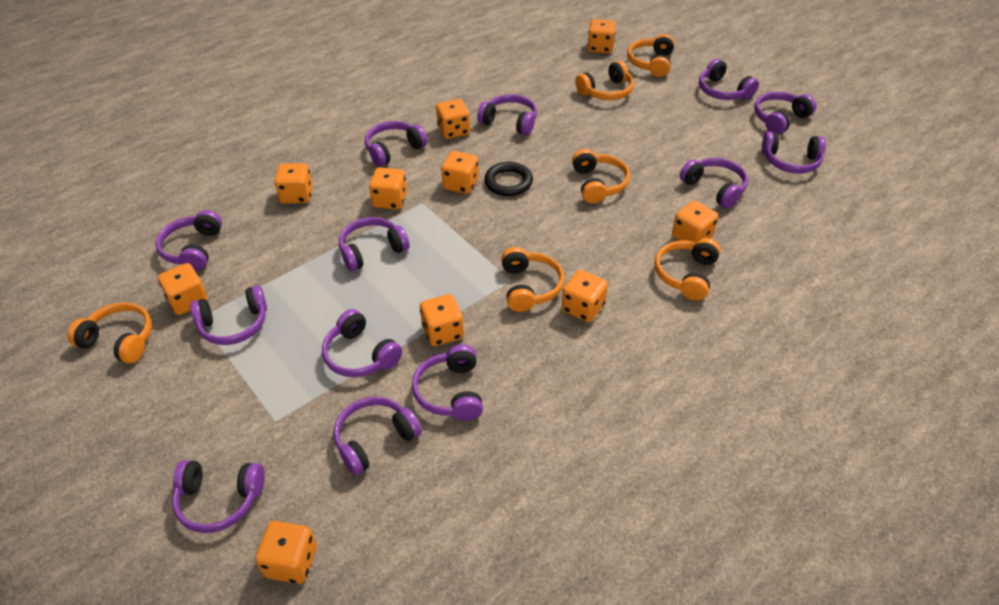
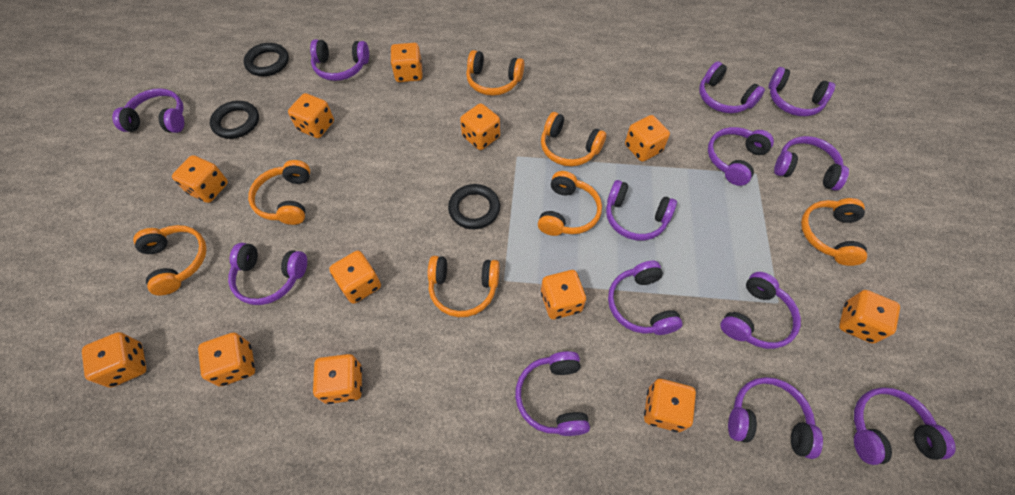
black ring: [484,162,533,196] = 1 -> [210,101,259,139] [244,43,289,76] [448,184,500,229] = 3
orange dice: [158,263,208,315] [255,521,317,584] [274,163,313,204] [369,167,407,209] [420,294,464,346] [436,99,470,139] [441,151,479,194] [562,270,608,322] [588,19,616,53] [672,201,718,242] = 10 -> [82,332,147,388] [172,155,228,203] [198,333,255,386] [288,93,334,138] [313,354,362,404] [329,251,381,304] [390,43,423,82] [460,103,500,150] [541,270,586,319] [625,115,670,162] [644,379,696,432] [839,290,900,343] = 12
orange headphones: [67,302,152,364] [501,247,564,312] [572,149,630,204] [575,61,634,100] [627,34,674,77] [654,238,721,301] = 6 -> [133,225,207,295] [248,160,310,225] [428,256,500,317] [466,50,524,96] [538,171,602,236] [541,112,606,166] [801,198,867,266] = 7

